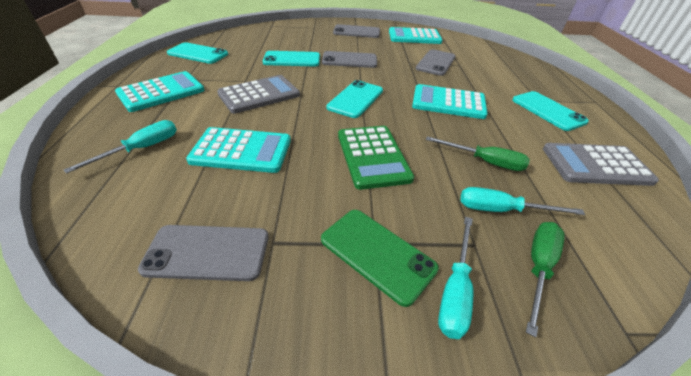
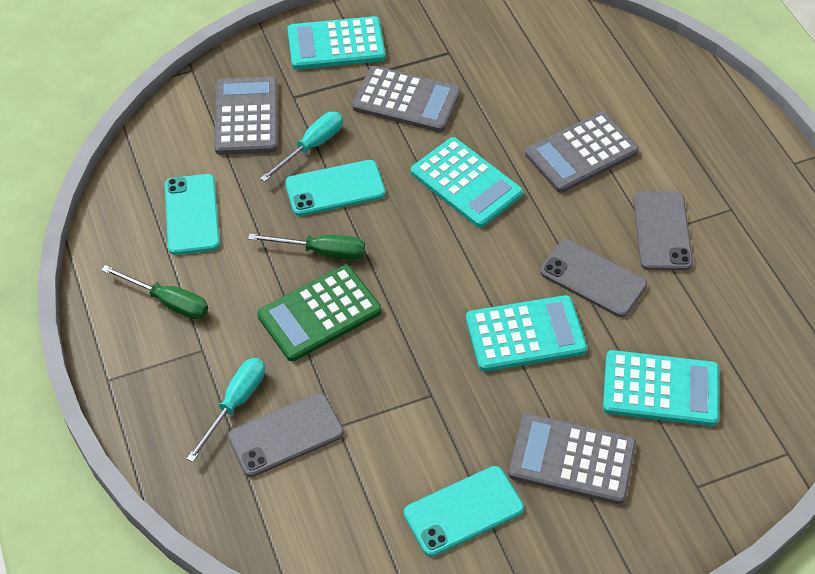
green phone: [321,210,439,307] = 1 -> none = 0
grey calculator: [217,75,300,114] [543,143,659,186] = 2 -> [214,76,278,155] [352,66,460,132] [508,413,636,504] [525,112,639,193] = 4
grey phone: [138,225,269,281] [322,51,377,68] [333,24,380,38] [416,49,456,76] = 4 -> [228,393,344,477] [540,240,647,317] [633,191,693,271] = 3
turquoise phone: [167,42,228,64] [263,51,320,67] [326,80,383,118] [512,91,589,131] = 4 -> [165,174,220,255] [285,160,386,216] [404,466,524,557] = 3
turquoise screwdriver: [64,120,177,174] [438,217,473,339] [460,187,585,215] = 3 -> [187,358,265,462] [260,112,343,182] = 2

